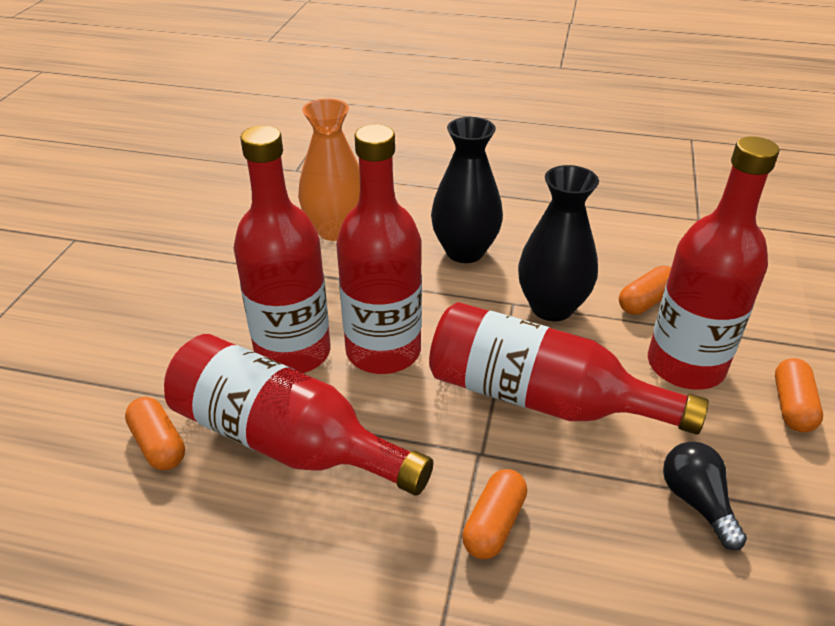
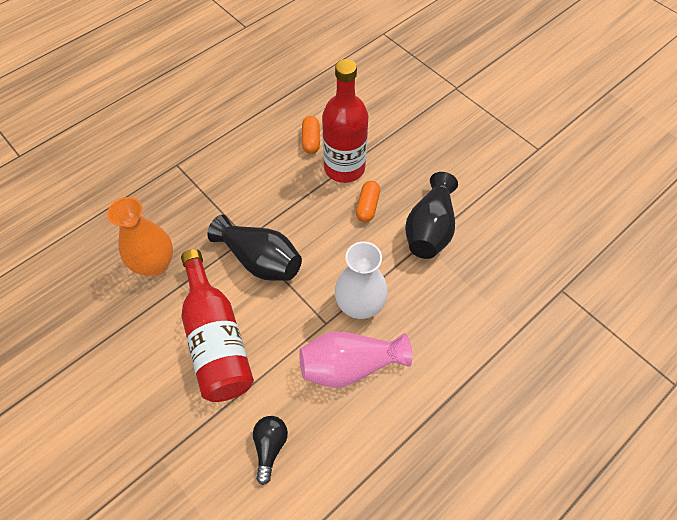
orange capsule: [125,397,185,470] [462,469,527,559] [619,266,671,315] [775,358,823,433] = 4 -> [302,116,320,154] [356,181,380,222] = 2
pink vase: none = 0 -> [299,332,412,388] = 1
red bottle: [164,334,433,496] [233,126,330,373] [336,124,422,374] [429,302,709,435] [648,136,779,390] = 5 -> [181,249,254,402] [322,59,369,183] = 2
white vase: none = 0 -> [335,242,388,319] = 1

